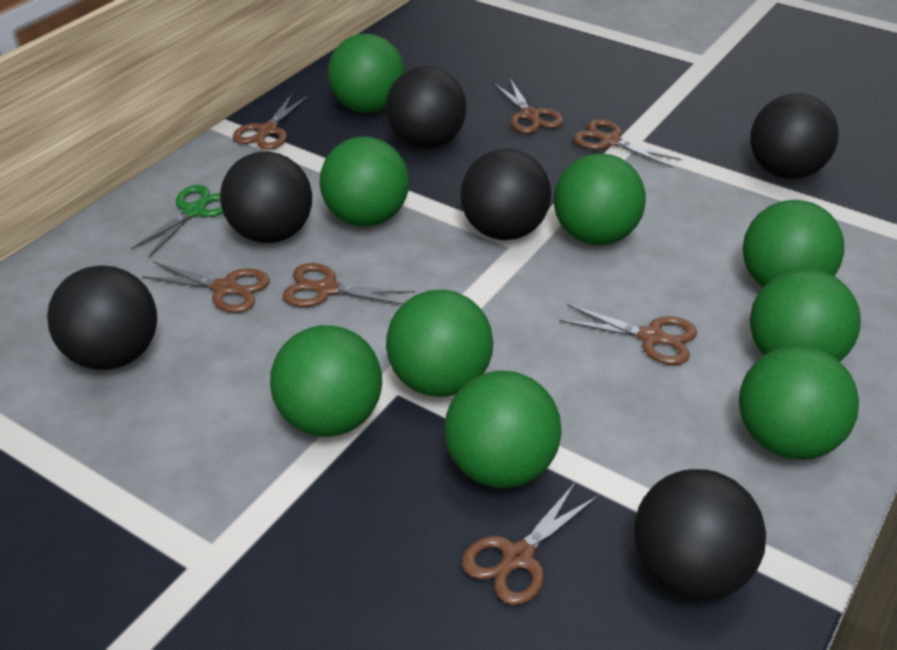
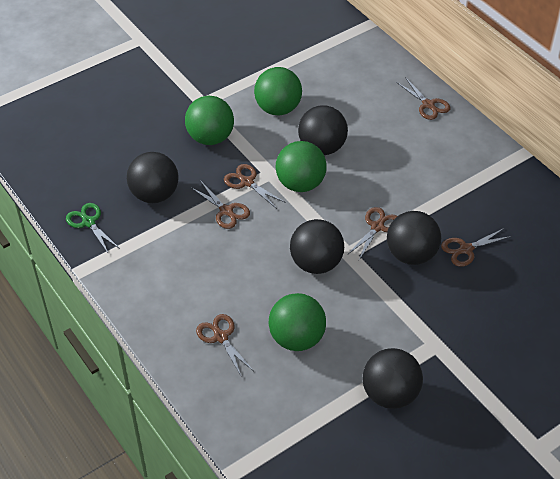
black ball: [47,265,157,370] [220,152,312,243] [386,66,467,149] [460,149,551,240] [634,469,766,600] [750,94,839,179] = 6 -> [127,152,179,203] [290,219,344,274] [298,105,348,155] [363,348,423,409] [387,211,441,265] = 5
brown scissors: [141,261,270,313] [233,94,309,150] [282,263,415,307] [462,482,599,605] [493,79,563,133] [559,304,697,365] [573,119,681,168] = 7 -> [192,182,250,229] [196,314,253,376] [224,164,284,209] [347,207,397,260] [396,77,450,120] [441,228,512,267] = 6
green ball: [270,325,382,437] [320,136,409,227] [328,34,405,113] [386,290,493,397] [444,371,562,488] [554,154,646,245] [739,345,859,460] [742,200,844,287] [750,269,861,361] = 9 -> [185,96,234,145] [254,67,302,115] [269,293,326,351] [276,141,327,192] = 4

